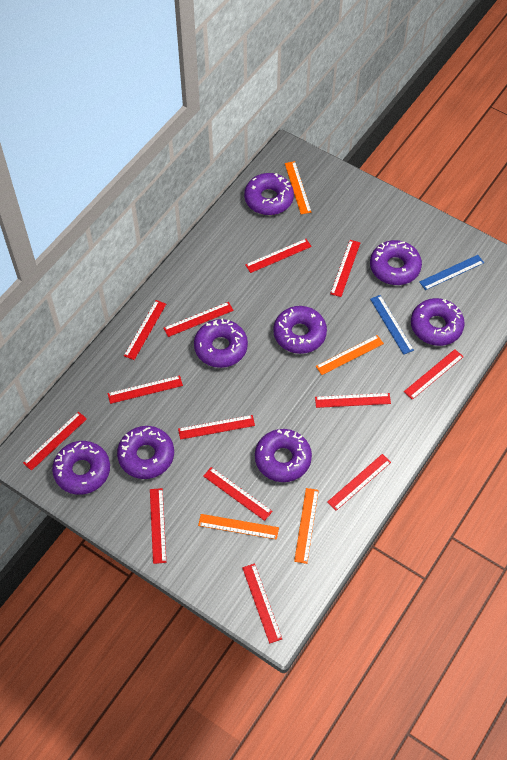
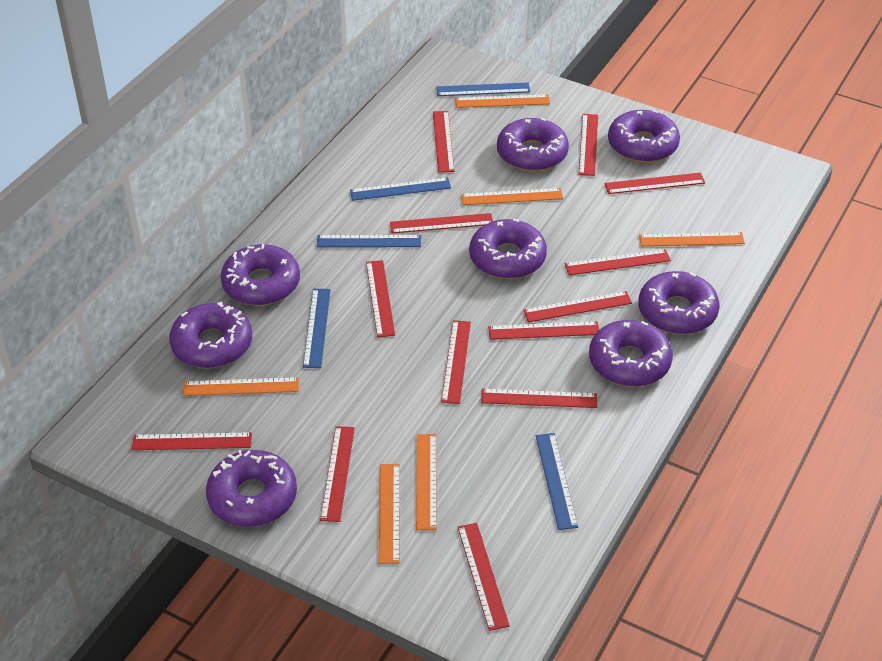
blue ruler: [370,295,414,355] [419,255,484,290] = 2 -> [303,289,331,368] [317,235,421,247] [350,177,451,201] [437,83,530,96] [536,433,578,530] = 5
orange ruler: [198,514,279,540] [285,161,311,214] [294,488,319,564] [316,335,384,375] = 4 -> [183,377,299,396] [379,464,400,564] [416,434,437,530] [455,94,550,108] [461,188,563,205] [639,232,745,246] = 6

